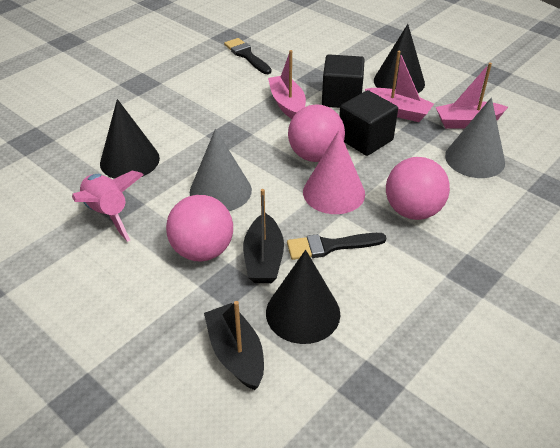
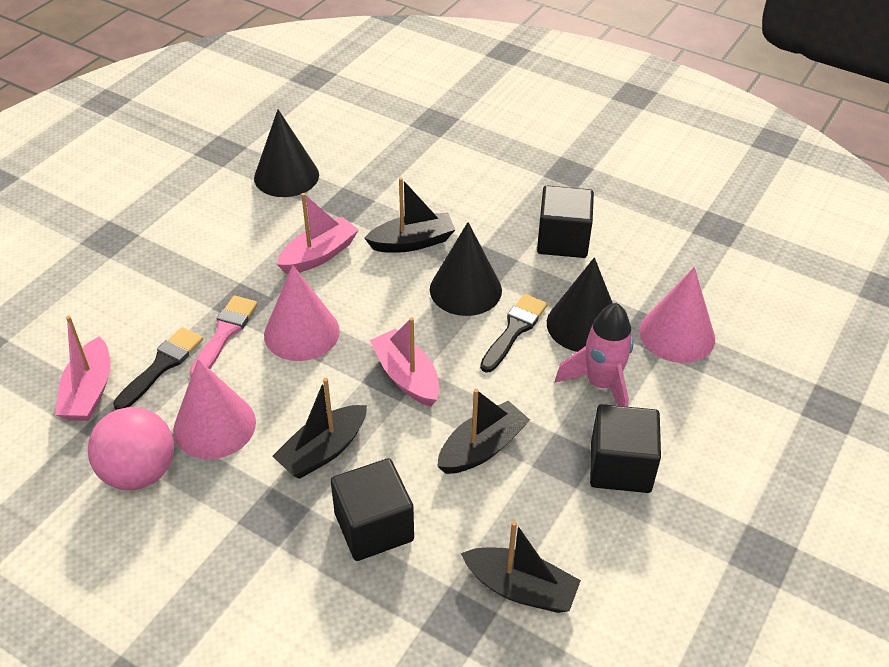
black boat: [204,301,264,390] [243,189,284,283] = 2 -> [272,378,367,479] [364,177,456,253] [437,389,530,474] [461,521,581,613] = 4
black cube: [322,54,365,108] [339,90,398,156] = 2 -> [331,458,414,561] [537,186,594,258] [590,404,661,493] = 3
grey cone: [190,129,252,211] [445,97,505,178] = 2 -> none = 0
pink ball: [166,195,233,262] [288,104,345,162] [386,157,450,220] = 3 -> [88,407,174,490] = 1
pink brush: none = 0 -> [189,296,258,376] = 1
pink cone: [303,130,365,214] = 1 -> [173,359,256,459] [264,265,340,361] [639,267,715,363] = 3

